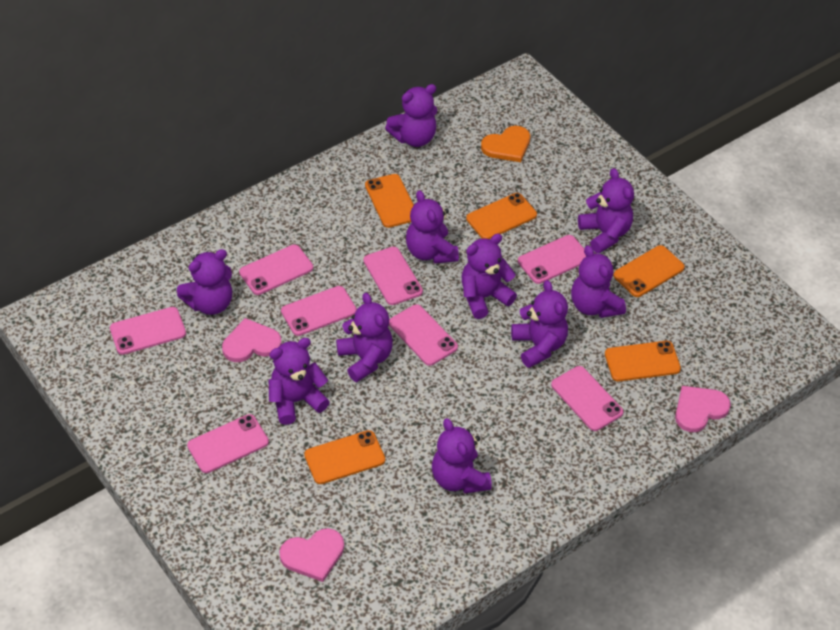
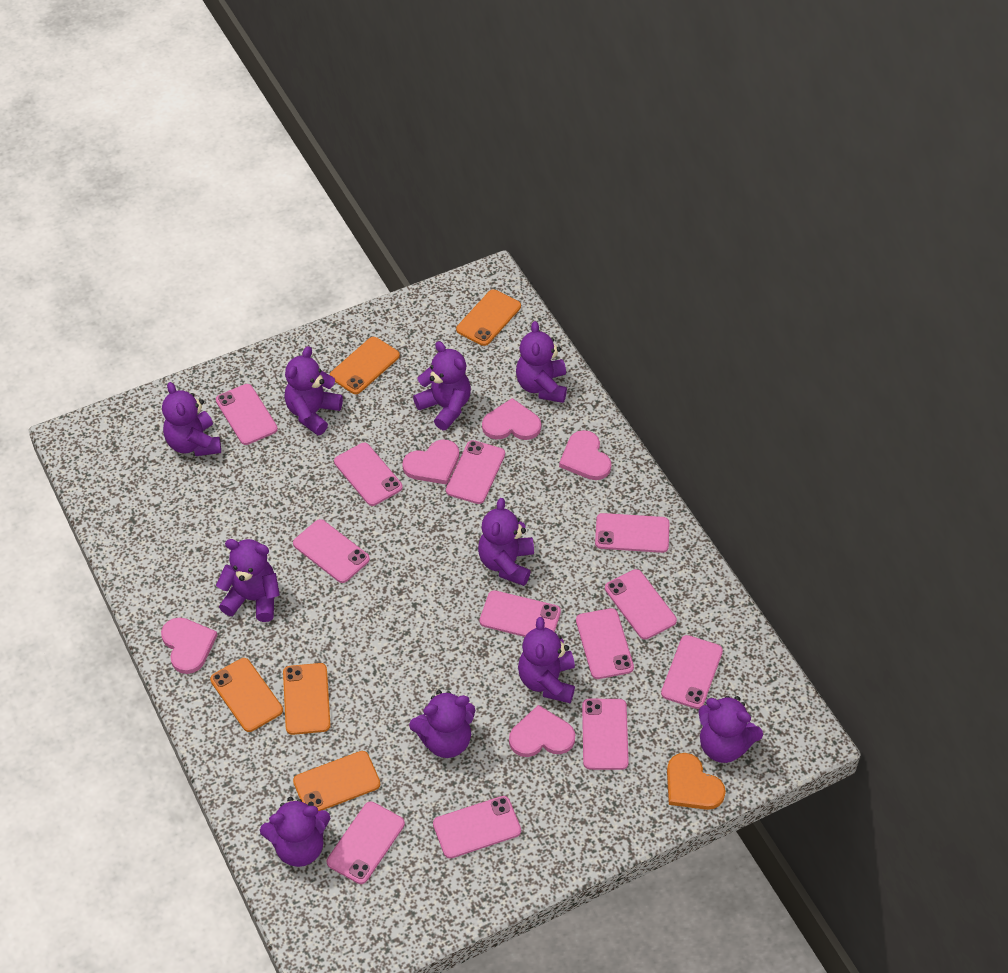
pink heart: [222,318,282,362] [279,528,344,582] [675,386,731,432] = 3 -> [161,617,217,674] [402,439,459,485] [482,398,541,440] [509,705,575,757] [559,430,612,480] = 5
pink phone: [110,307,186,355] [187,414,269,473] [239,245,313,295] [281,286,357,336] [363,247,423,305] [389,304,458,366] [518,235,586,284] [551,366,623,431] = 8 -> [216,384,278,445] [293,519,370,583] [327,802,405,884] [334,443,403,506] [433,796,521,859] [446,440,505,504] [480,590,561,637] [576,608,634,679] [582,699,629,770] [595,513,669,553] [605,569,677,640] [661,635,723,709] = 12

